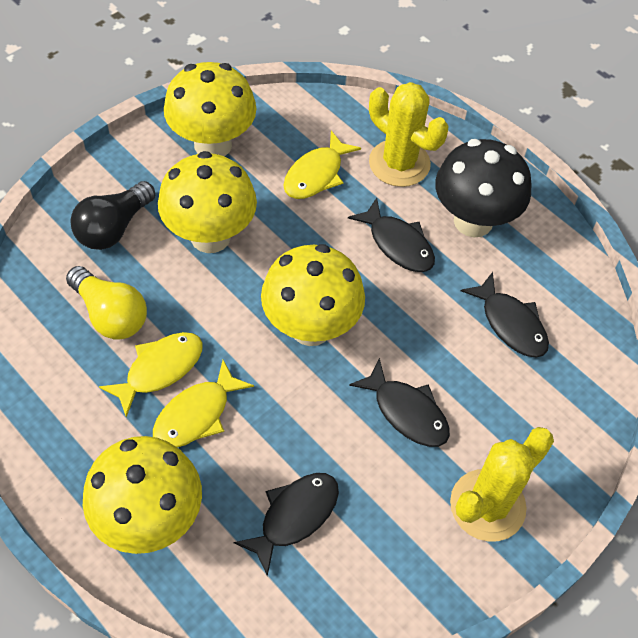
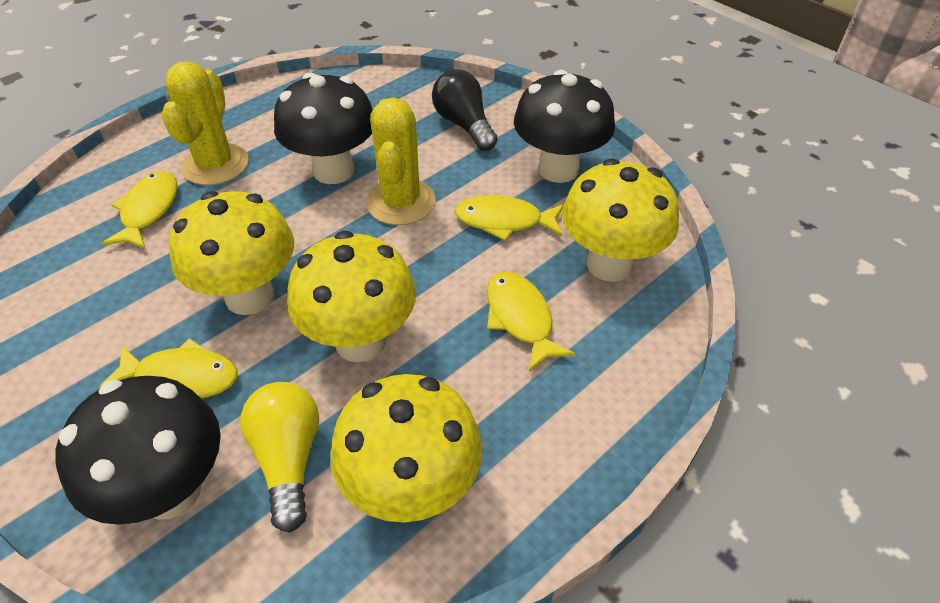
black fish: [233,473,339,576] [348,198,435,272] [349,358,450,447] [461,272,549,358] = 4 -> none = 0
black mushroom: [435,139,532,238] = 1 -> [55,376,221,525] [274,73,373,184] [514,70,615,183] = 3
yellow fish: [99,332,203,417] [153,360,254,447] [283,131,361,199] = 3 -> [98,338,238,398] [101,171,178,249] [455,195,564,241] [487,272,576,372] = 4

